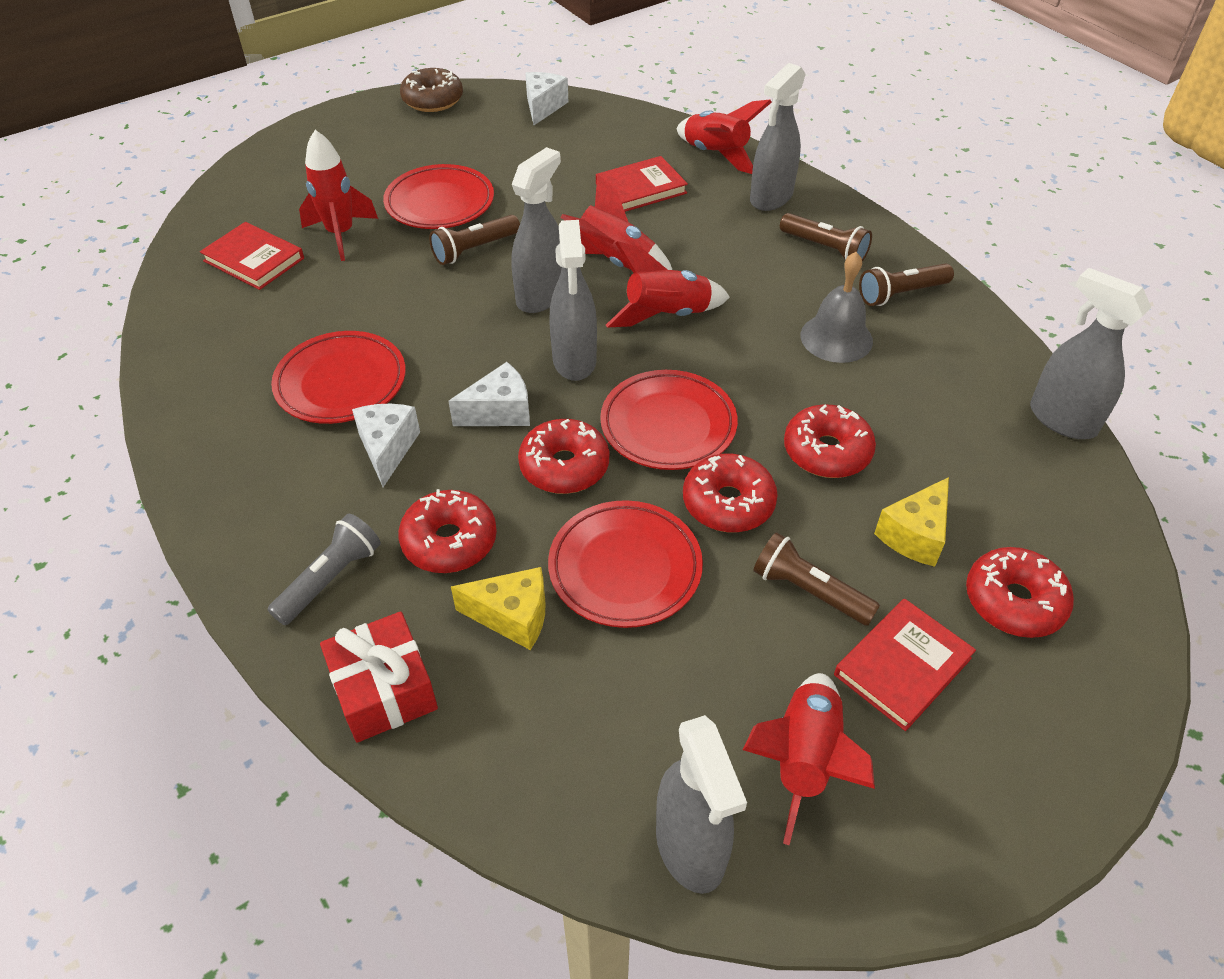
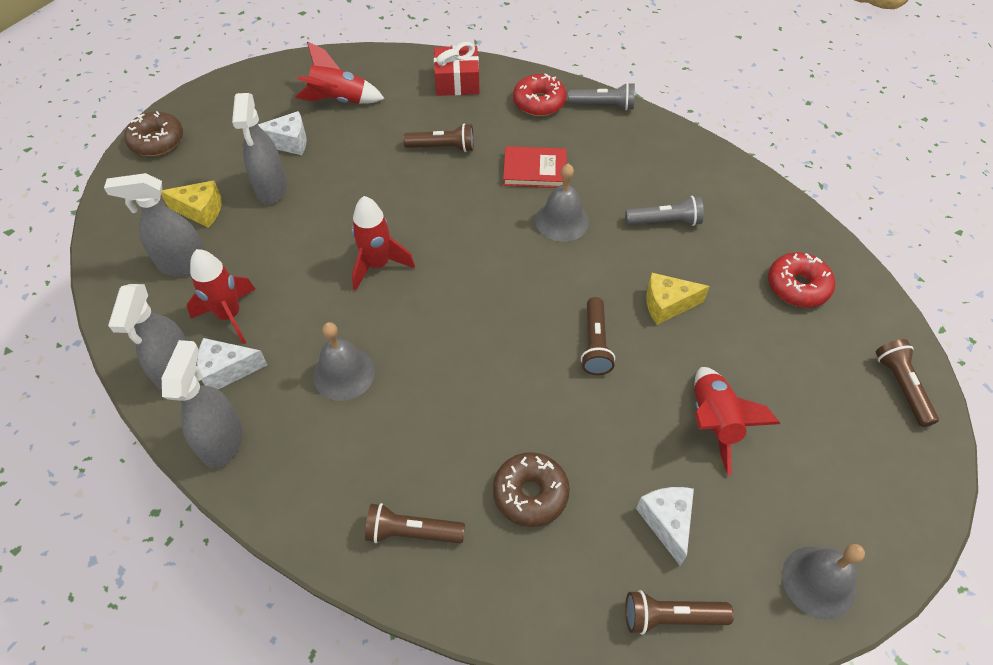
brown donut: [400,68,463,112] = 1 -> [124,111,183,156] [493,452,570,527] = 2
brown flashlight: [429,215,520,265] [753,532,880,626] [780,213,872,262] [859,263,954,306] = 4 -> [365,503,465,543] [403,123,474,152] [581,297,615,375] [625,590,734,635] [876,339,939,427] = 5
grey bell: [800,252,873,363] = 1 -> [313,322,375,401] [535,164,589,242] [782,544,865,620] = 3
grey flashlight: [267,514,381,625] = 1 -> [568,82,635,110] [625,196,704,226] = 2
grey spray bottle: [512,147,562,313] [549,220,597,381] [656,715,747,894] [750,63,806,211] [1030,268,1151,439] = 5 -> [104,173,206,276] [108,284,197,392] [162,340,243,469] [232,93,287,204] = 4
red book: [200,222,304,290] [596,156,688,212] [834,599,976,731] = 3 -> [503,146,567,188] = 1
red donut: [398,489,497,573] [518,419,609,494] [683,453,778,532] [784,404,876,478] [966,547,1074,638] = 5 -> [513,73,566,116] [768,252,835,308] = 2
red plate: [271,331,406,424] [383,164,494,229] [548,500,703,628] [600,370,738,470] = 4 -> none = 0
red rocket: [299,130,378,261] [560,174,672,270] [606,241,730,328] [677,100,772,174] [743,673,875,845] = 5 -> [187,249,256,344] [295,41,384,104] [352,196,415,291] [694,367,780,475] = 4

